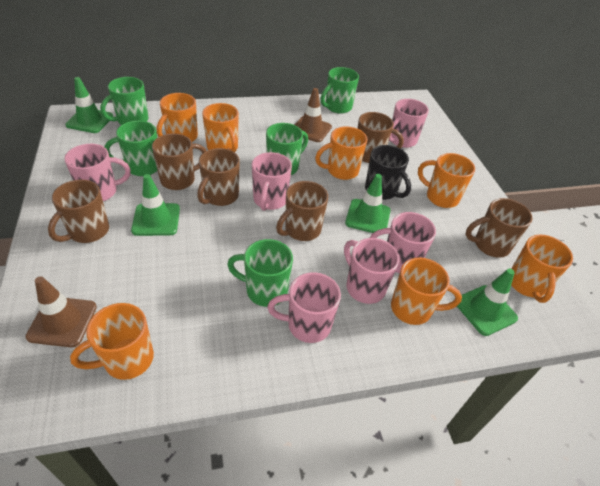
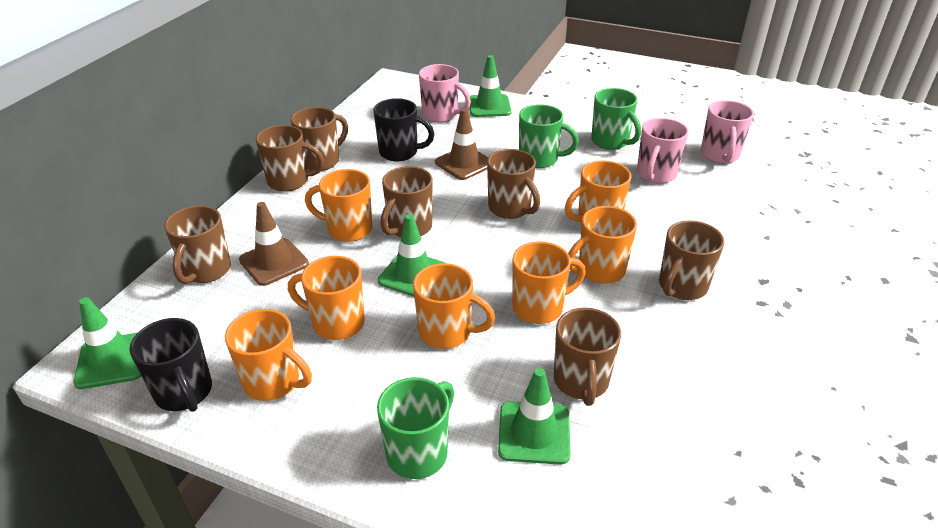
black mug: [365,145,411,200] = 1 -> [130,318,212,412] [373,98,434,162] = 2
brown mug: [48,180,109,243] [152,133,206,190] [197,148,240,206] [276,181,328,241] [357,112,404,163] [465,198,533,258] = 6 -> [164,205,231,284] [256,125,324,192] [291,107,348,171] [381,166,433,237] [487,149,540,219] [554,308,621,406] [659,220,724,300] = 7
green mug: [100,77,148,125] [104,121,158,176] [227,239,293,307] [266,123,308,175] [321,67,359,114] = 5 -> [377,377,454,479] [519,104,579,168] [591,88,641,150] = 3
pink mug: [64,144,131,201] [252,152,292,211] [267,272,341,343] [344,238,399,304] [370,212,436,273] [389,99,429,148] = 6 -> [419,64,471,123] [637,118,689,184] [701,100,754,163] = 3

